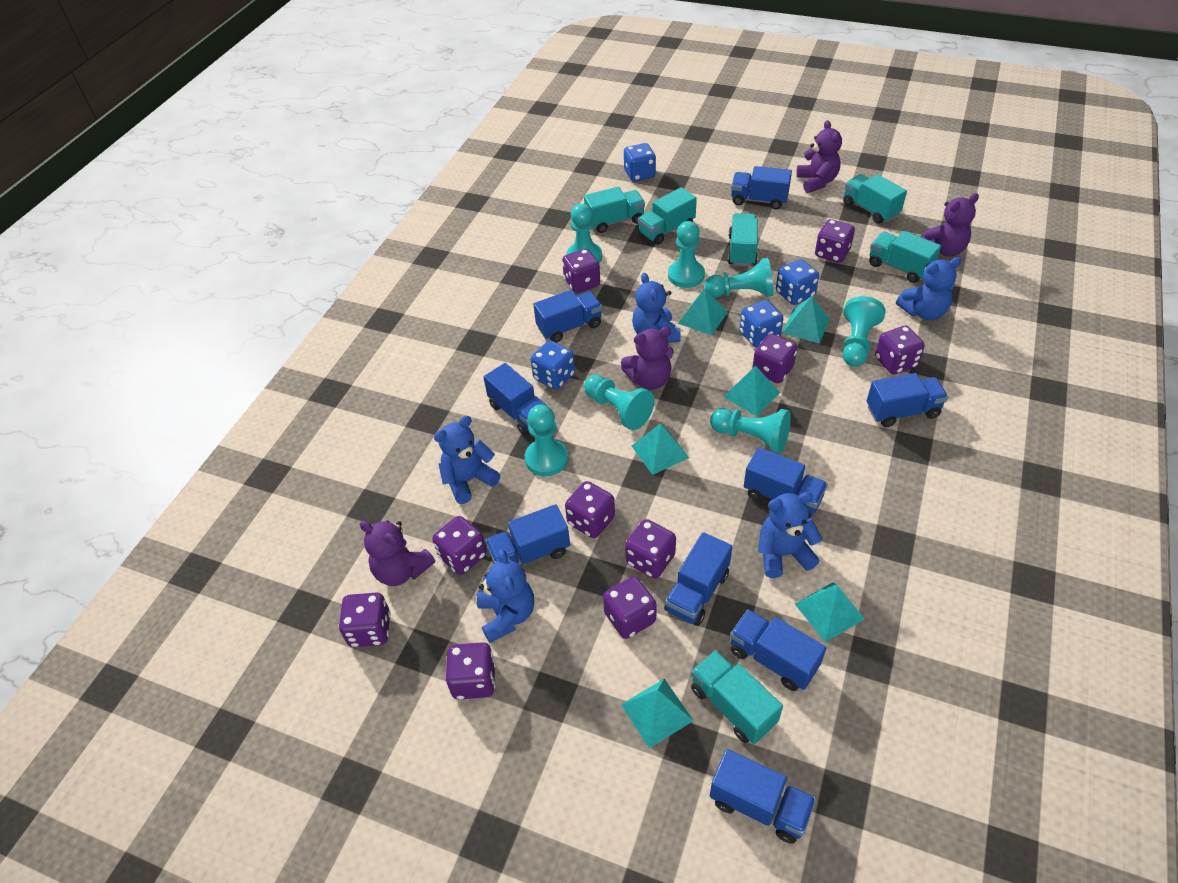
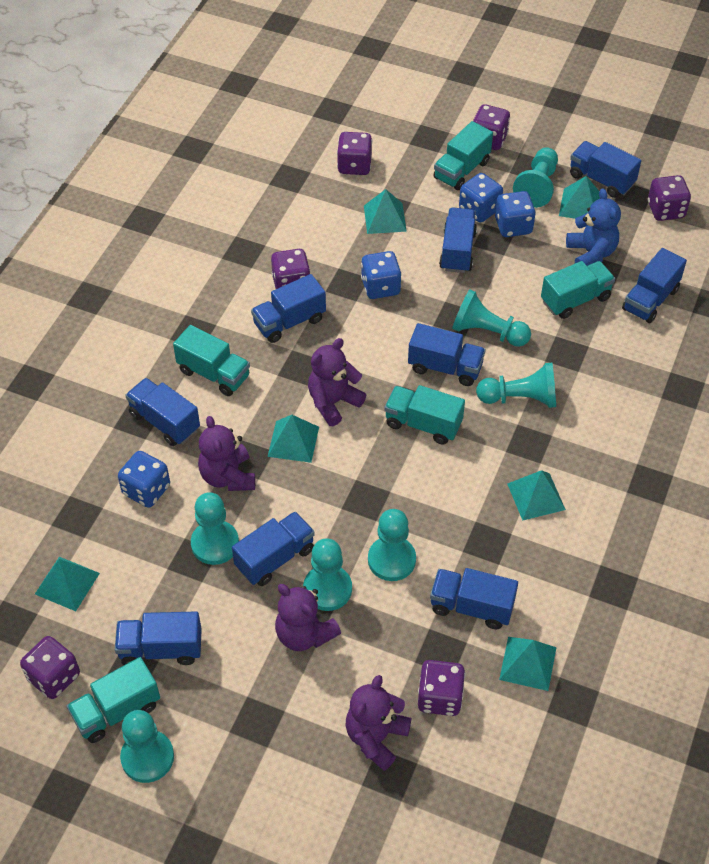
blue teddy bear: [434,416,500,504] [477,549,534,643] [632,273,681,343] [758,492,822,578] [896,257,962,320] = 5 -> [566,188,621,266] = 1
purple dice: [339,592,391,647] [432,516,487,575] [446,642,495,699] [562,249,600,293] [565,481,615,538] [603,576,657,639] [625,519,676,578] [752,334,797,383] [815,219,855,263] [875,326,925,374] = 10 -> [20,636,80,699] [271,249,310,289] [337,132,372,175] [418,660,465,716] [473,104,510,150] [648,175,691,221] = 6
turquoise truck: [584,187,645,233] [638,187,697,245] [691,650,783,744] [728,213,758,266] [843,174,907,224] [869,231,941,283] = 6 -> [67,657,160,743] [173,325,250,396] [384,385,465,445] [433,121,493,190] [541,261,615,319] = 5

